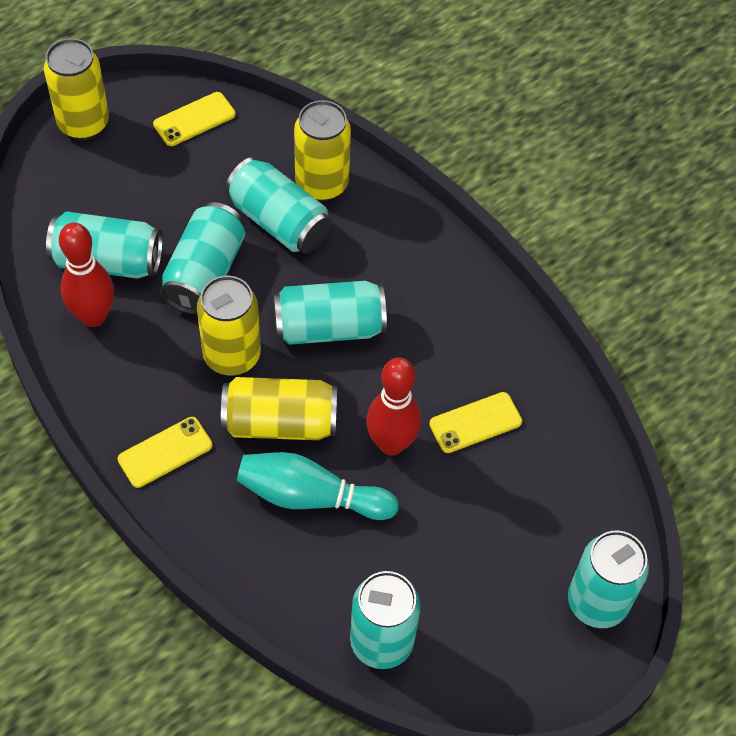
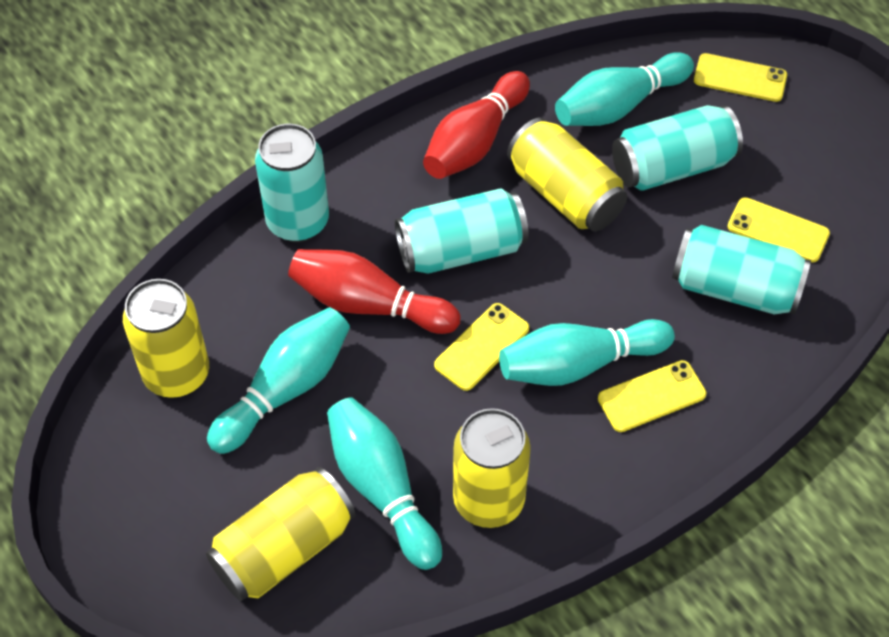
turquoise bowling pin: [237,452,399,520] = 1 -> [207,307,350,454] [327,397,442,570] [499,319,675,386] [555,52,694,126] = 4
turquoise can: [46,212,163,279] [160,202,245,314] [225,157,332,253] [273,281,387,345] [350,571,421,669] [568,531,649,628] = 6 -> [255,124,329,242] [395,188,529,274] [612,105,743,191] [672,225,811,315] = 4
yellow phone: [118,417,213,488] [153,92,236,146] [429,392,522,453] = 3 -> [434,303,529,391] [598,360,706,432] [694,53,787,102] [727,197,830,262] = 4

